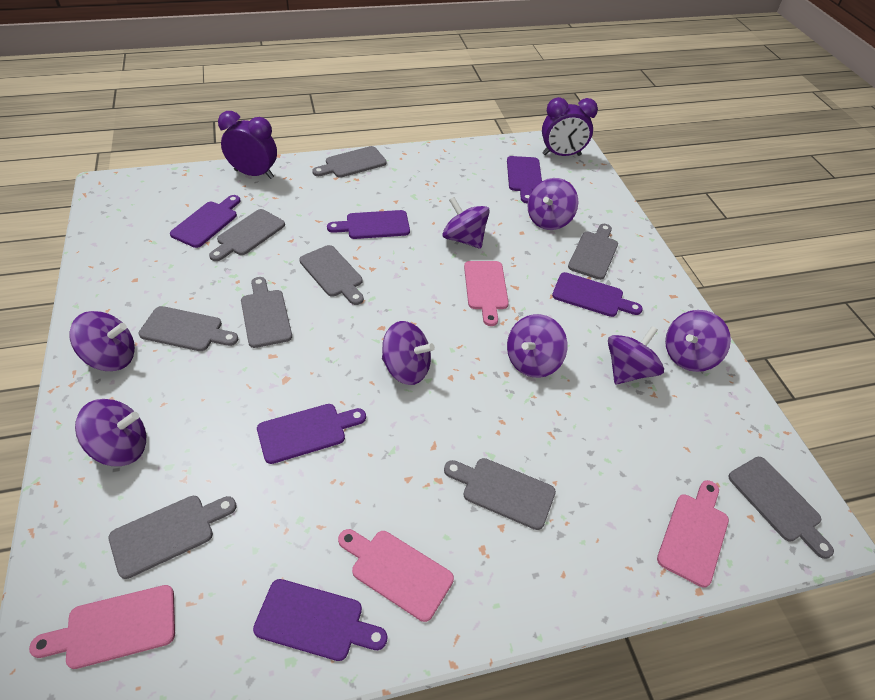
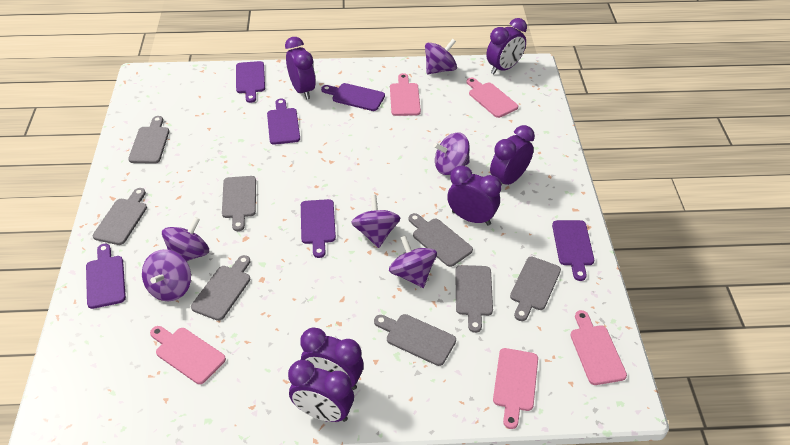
grey cutting board: [109,496,237,579] [139,306,238,351] [209,209,285,261] [241,277,292,348] [299,245,364,305] [312,146,387,178] [444,458,556,530] [568,224,618,280] [728,457,834,559] = 9 -> [93,188,147,245] [128,116,169,164] [191,255,250,321] [222,176,256,231] [374,314,456,366] [409,213,473,267] [455,265,493,333] [510,257,561,321] = 8
pink cutting board: [29,585,175,669] [338,529,454,622] [464,261,509,326] [657,480,729,588] = 4 -> [150,326,226,384] [390,73,421,116] [467,77,518,118] [493,348,538,429] [570,310,627,385] = 5
purple clock: [218,111,277,179] [542,97,598,156] = 2 -> [285,37,316,100] [288,360,354,422] [300,327,364,390] [447,165,502,226] [486,18,527,75] [490,125,535,185] = 6
purple spinning top: [69,311,135,371] [75,399,146,466] [382,321,435,385] [443,197,490,249] [507,314,567,378] [527,178,578,230] [608,326,664,384] [665,310,731,372] = 8 -> [142,249,191,301] [162,217,209,262] [351,195,400,248] [389,236,437,288] [425,39,457,74] [433,133,470,175] = 6

